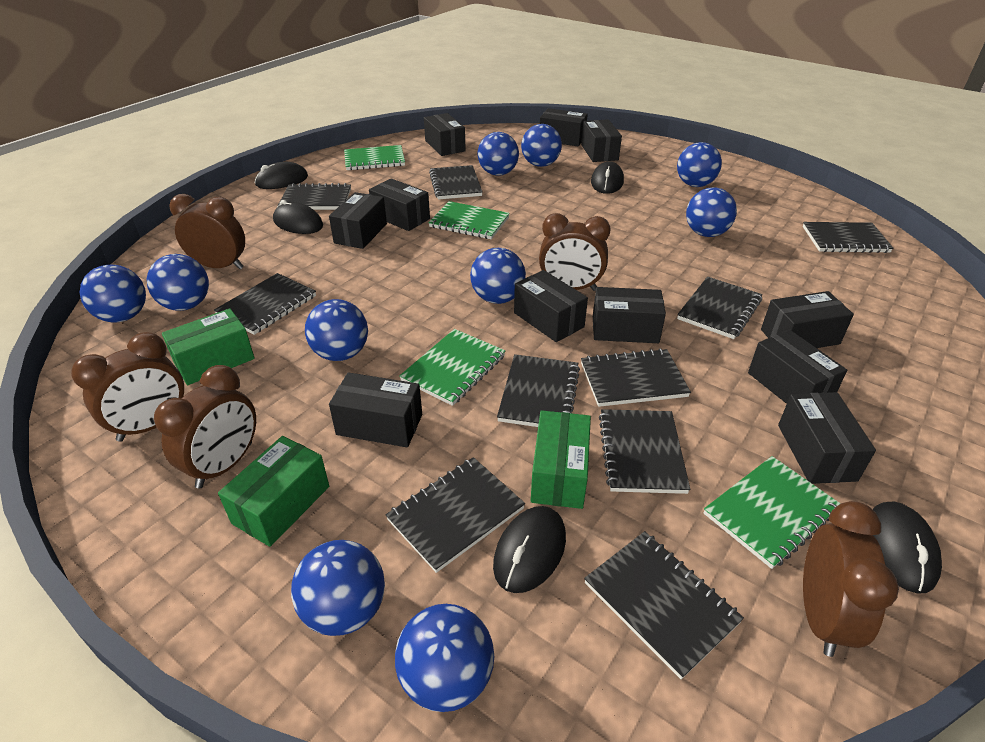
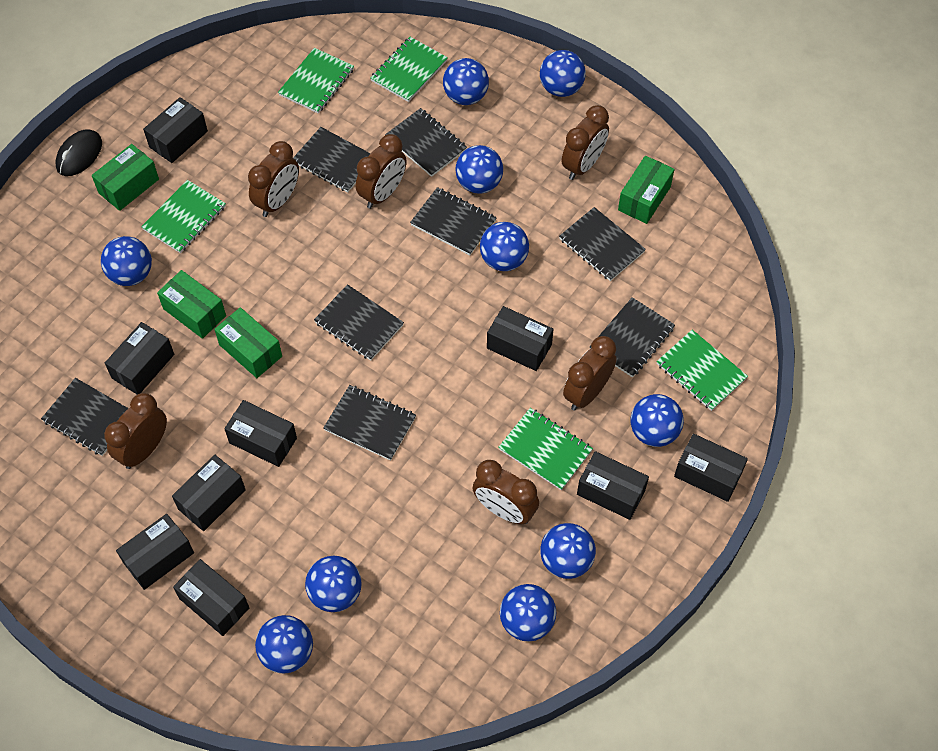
black box: [329,192,387,249] [329,372,422,448] [369,178,430,231] [424,113,466,156] [514,270,588,342] [540,108,588,147] [581,119,622,162] [593,287,666,343] [748,330,847,404] [761,291,854,348] [778,392,876,484] = 11 -> [105,322,174,394] [116,514,194,590] [143,97,208,163] [172,455,246,531] [173,559,249,636] [224,400,297,467] [487,306,554,371] [577,451,649,520] [674,434,748,502] = 9
black mouse: [255,162,308,189] [273,200,323,234] [493,506,566,593] [591,161,624,194] [873,502,942,594] = 5 -> [56,129,102,176] = 1
black notebook: [214,273,316,335] [278,183,351,210] [386,457,525,573] [429,165,482,200] [497,354,580,427] [581,348,691,407] [584,531,744,679] [599,409,690,494] [677,277,762,339] [803,222,893,253] = 10 -> [41,378,129,456] [293,127,371,192] [314,284,404,361] [323,385,416,461] [385,108,467,177] [410,187,497,255] [559,207,646,281] [590,297,675,377] = 8
brown clock: [71,332,184,442] [154,365,256,488] [169,194,245,269] [539,213,611,291] [803,501,899,657] = 5 -> [104,393,167,469] [248,141,299,217] [356,134,407,209] [472,460,539,524] [562,105,609,180] [563,336,617,411] = 6
green box: [162,308,255,385] [218,436,329,547] [531,410,591,509] = 3 -> [92,144,159,211] [157,270,226,339] [214,307,282,378] [618,156,675,224] = 4
green notebook: [344,145,405,171] [399,329,505,406] [428,201,510,239] [704,456,841,569] = 4 -> [141,180,226,253] [278,48,354,114] [371,37,448,102] [499,408,593,490] [656,330,748,411] = 5

